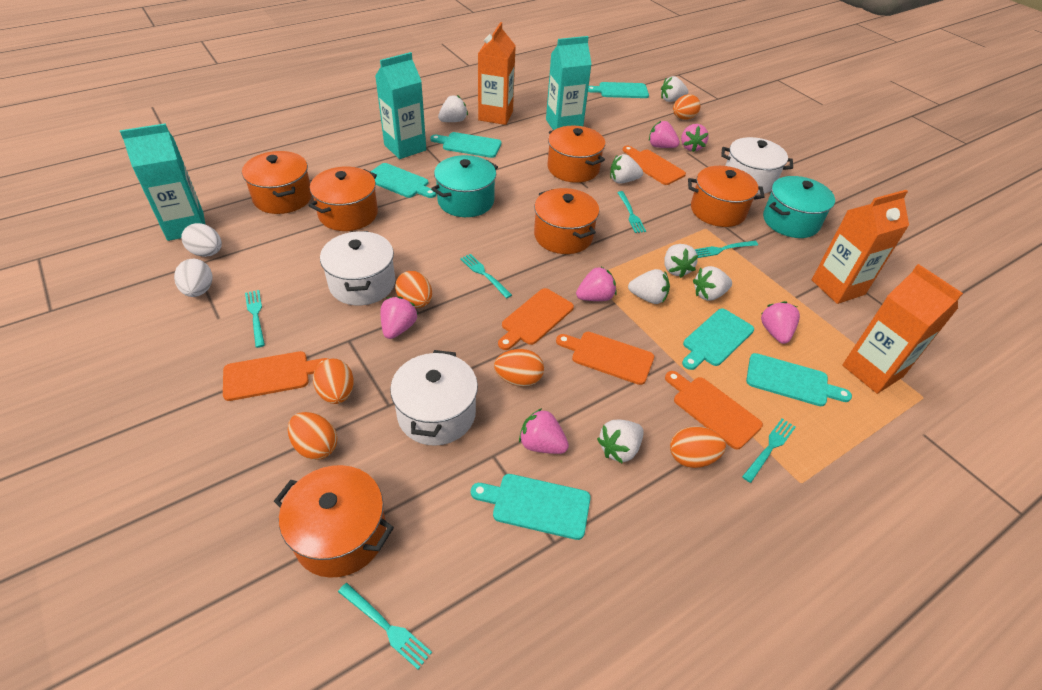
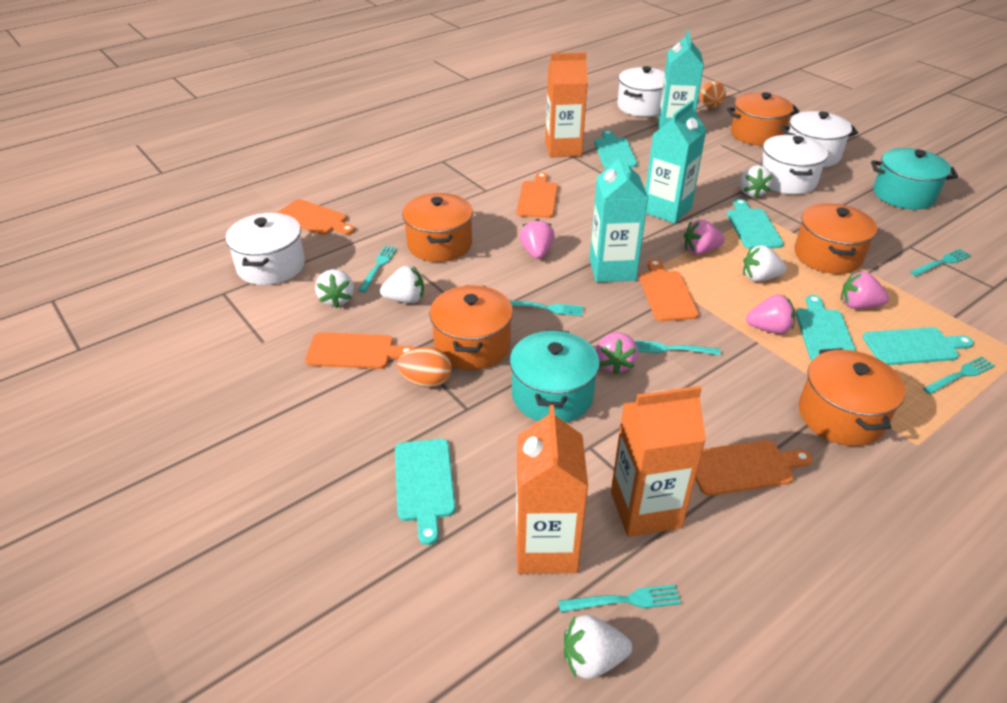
orange egg: [288,412,337,460] [313,359,354,404] [395,271,432,308] [494,349,544,387] [670,426,726,468] [673,94,701,120] = 6 -> [397,347,451,388] [700,81,726,108] = 2
orange pot: [242,151,312,214] [274,465,394,578] [309,166,378,231] [534,188,599,254] [547,126,605,183] [688,166,765,227] = 6 -> [402,193,473,262] [429,285,513,370] [727,92,799,146] [795,203,877,274] [799,348,905,446] = 5
pink strawberry: [380,296,418,339] [519,408,569,454] [576,267,617,301] [649,121,680,148] [681,124,709,152] [761,301,800,344] = 6 -> [520,219,555,259] [596,332,638,375] [684,219,725,255] [746,294,795,334] [841,271,889,309] = 5
turquoise cutting board: [371,163,436,198] [430,132,501,158] [471,474,591,540] [588,82,649,98] [682,309,754,370] [746,353,852,406] = 6 -> [395,439,455,545] [595,130,637,168] [727,199,784,249] [796,295,856,360] [863,327,974,365] = 5
white egg: [174,259,212,297] [181,223,222,257] = 2 -> none = 0
white pot: [320,231,395,305] [390,350,478,446] [721,137,793,194] = 3 -> [226,213,305,285] [617,66,665,117] [760,135,828,194] [781,111,858,167] = 4
white strawberry: [438,95,468,122] [597,420,644,464] [610,154,643,184] [628,269,670,304] [661,76,689,102] [664,244,698,278] [693,266,732,301] = 7 -> [315,269,354,308] [380,266,424,303] [564,615,632,679] [740,165,773,198] [743,245,787,282] = 5

